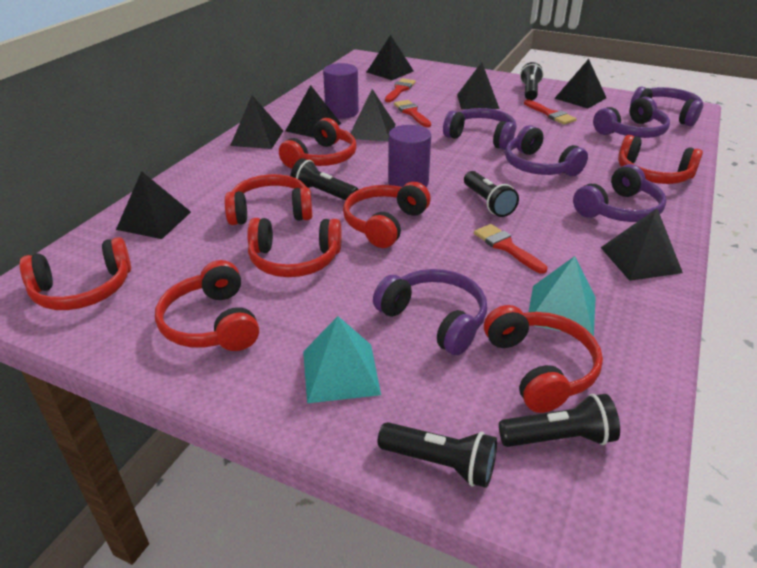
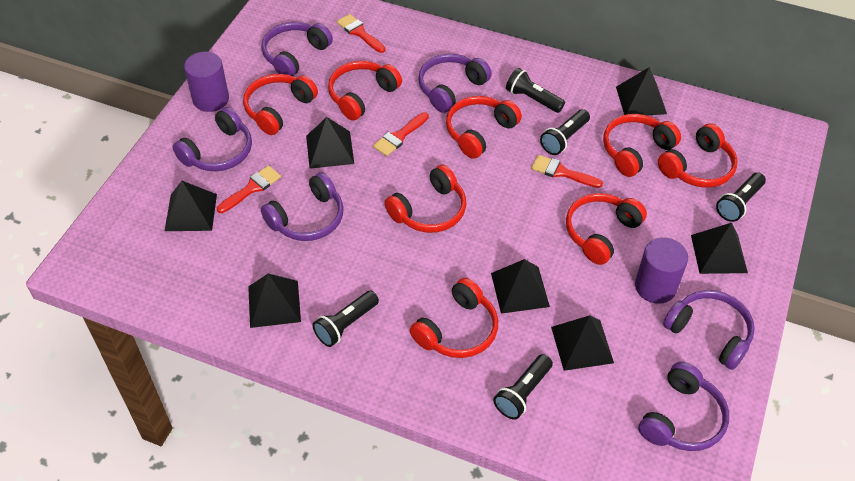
black pyramid: [116,171,191,239] [230,95,283,149] [286,85,341,138] [351,89,395,142] [367,35,414,80] [457,62,499,109] [554,59,606,109] [601,208,683,281] = 8 -> [165,181,217,231] [248,274,301,328] [306,117,354,169] [491,259,550,314] [551,315,614,371] [616,67,667,115] [691,223,748,274] = 7
turquoise pyramid: [303,316,381,403] [529,256,596,336] = 2 -> none = 0

